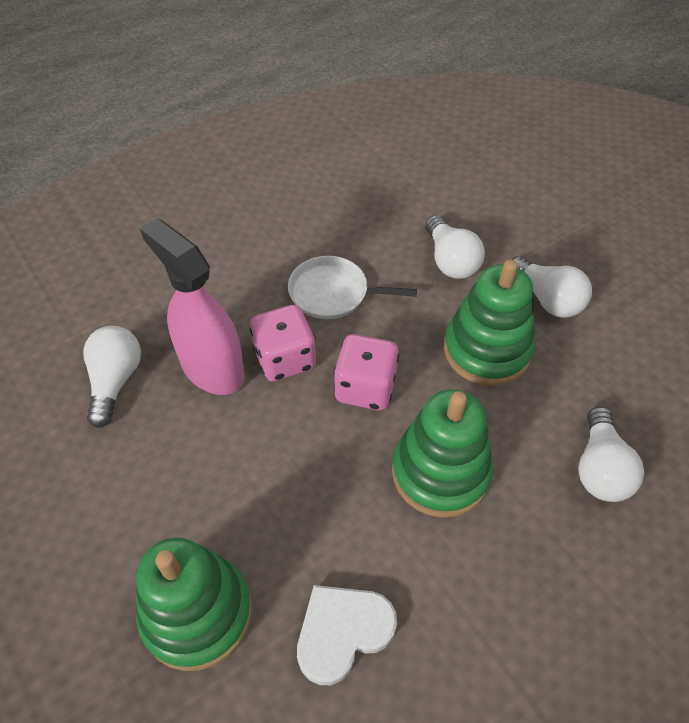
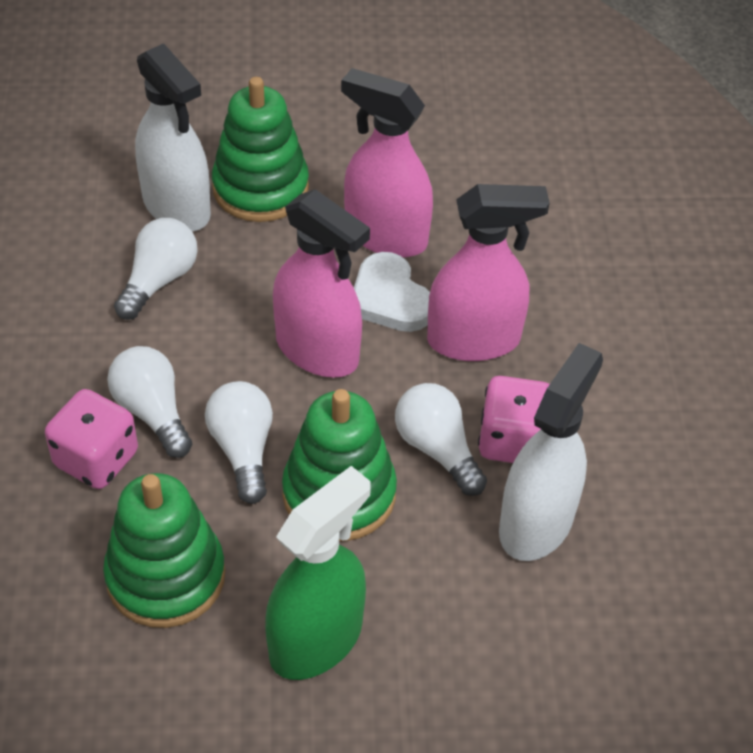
green spray bottle: none = 0 -> [265,466,371,680] = 1
pink spray bottle: [140,218,245,395] = 1 -> [273,189,370,378] [341,68,433,258] [427,184,550,361] = 3
white pan: [288,256,417,319] = 1 -> none = 0
white spray bottle: none = 0 -> [135,43,211,232] [499,343,603,561] = 2

